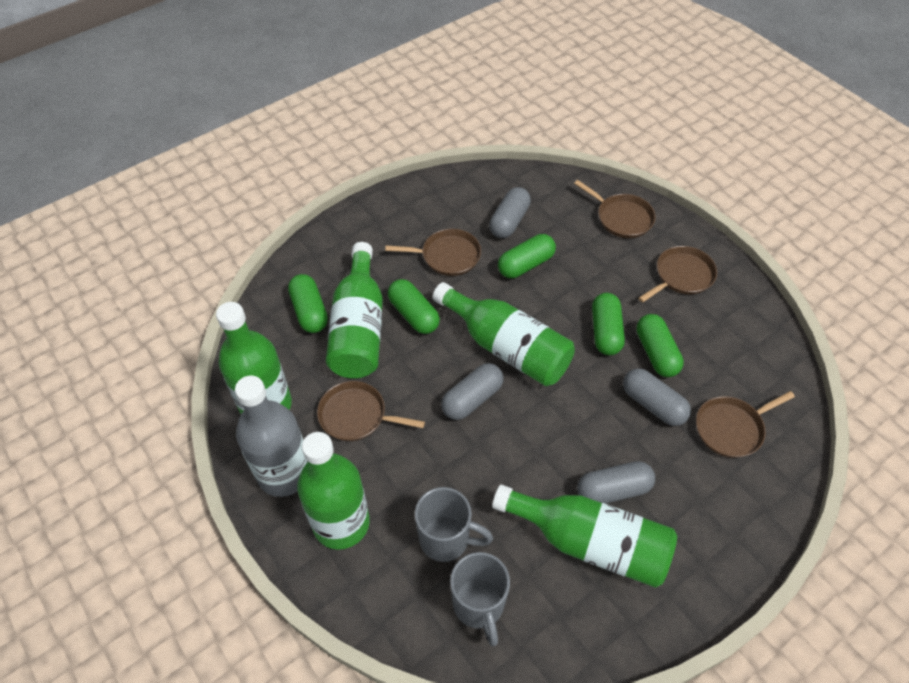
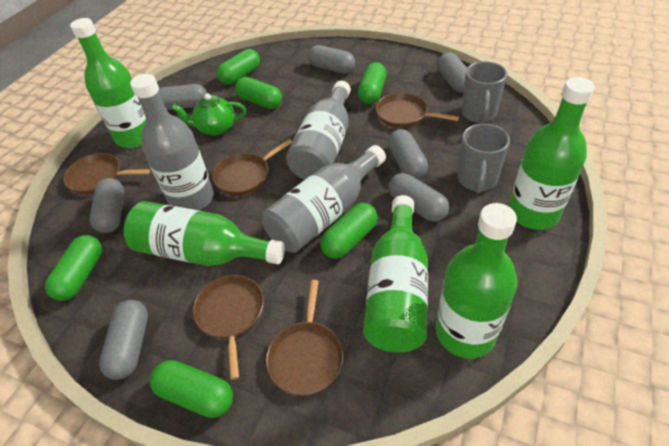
green capsule: [288,274,328,333] [388,279,440,334] [498,234,556,278] [592,293,625,355] [636,314,684,377] = 5 -> [45,235,102,301] [150,360,233,418] [217,49,260,85] [235,77,282,109] [320,203,378,259] [358,62,386,104] = 6
green teapot: none = 0 -> [172,93,246,136] = 1
grey bottle: [235,376,308,497] = 1 -> [130,74,214,211] [262,145,386,253] [286,81,351,180] = 3
grey capsule: [441,363,503,420] [489,187,531,238] [577,461,655,504] [623,368,691,426] = 4 -> [90,178,124,233] [99,300,148,380] [158,84,207,110] [308,45,355,74] [388,129,428,179] [389,173,449,222] [437,53,467,93] = 7

